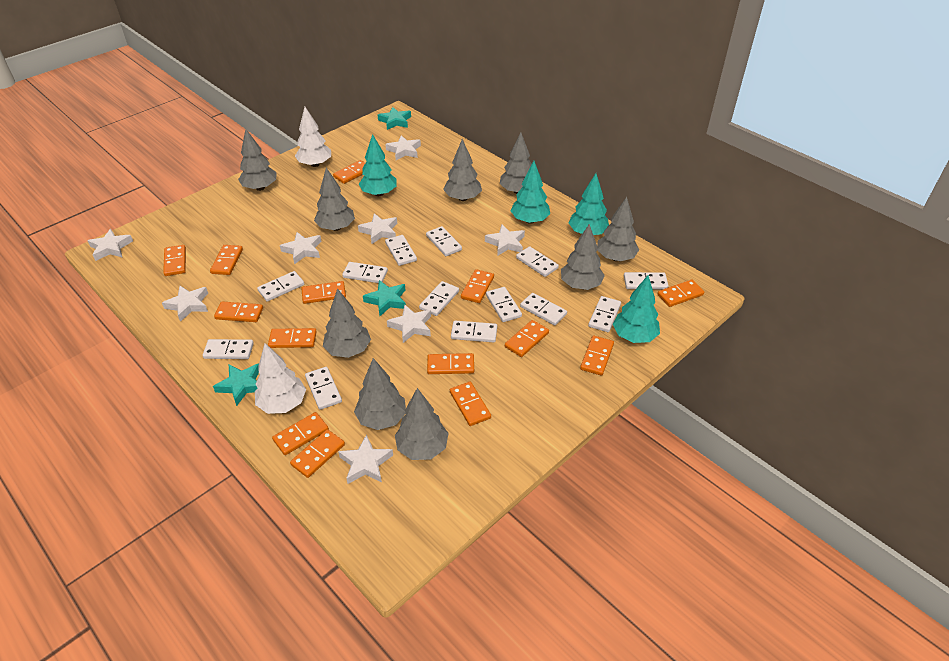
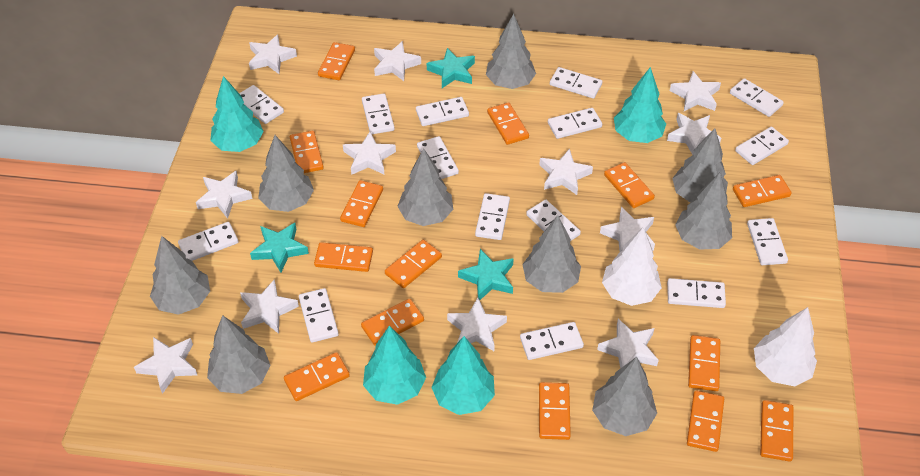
white domino: [203,339,254,359] [257,271,304,302] [305,367,342,410] [342,262,388,283] [385,235,417,266] [419,281,459,316] [426,226,462,256] [451,321,497,342] [486,287,522,322] [516,246,559,277] [520,293,567,325] [588,296,621,332] [624,272,668,289] = 13 -> [178,222,238,261] [239,85,284,124] [299,288,339,342] [362,93,395,134] [416,97,469,126] [417,136,459,179] [475,193,510,240] [520,322,584,360] [526,200,581,241] [548,108,602,139] [550,67,602,99] [667,278,726,308] [730,78,784,117] [735,127,789,165] [747,218,788,265] = 15
white star: [88,229,133,261] [162,286,208,322] [280,232,322,264] [338,434,393,484] [358,213,397,244] [385,135,421,160] [387,304,431,343] [485,225,525,256] = 8 -> [134,337,197,394] [196,171,252,219] [240,280,299,334] [249,34,297,74] [343,132,396,175] [374,41,421,81] [447,298,507,351] [539,148,593,195] [597,319,659,369] [600,207,655,252] [667,113,721,155] [670,71,721,111] = 12

